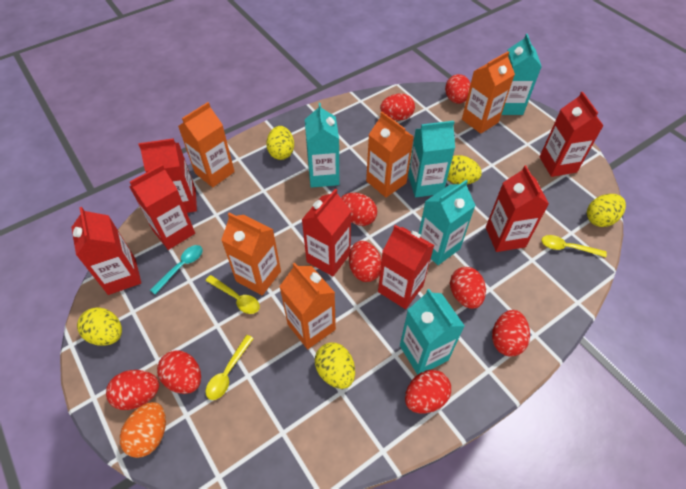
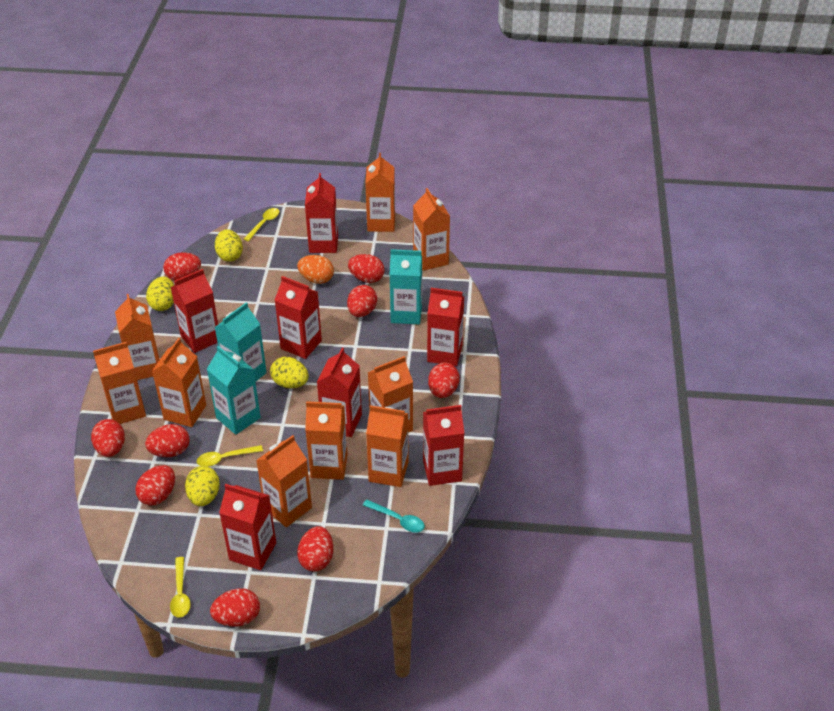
orange carton: [178,102,235,187] [221,213,281,296] [279,262,336,349] [366,112,414,197] [462,51,515,134] = 5 -> [93,342,146,424] [115,294,159,380] [152,338,206,427] [256,435,312,527] [305,401,348,480] [365,153,395,232] [366,405,409,487] [368,356,413,432] [413,188,450,271] = 9
turquoise carton: [305,103,339,188] [400,289,464,375] [408,121,455,197] [419,180,476,265] [501,34,542,115] = 5 -> [207,346,261,435] [214,302,267,382] [389,249,422,324] = 3
yellow egg: [77,308,122,346] [266,126,294,160] [315,343,355,389] [447,155,482,184] [587,194,626,227] = 5 -> [146,277,174,311] [185,466,220,506] [215,229,243,262] [270,357,309,388] = 4

